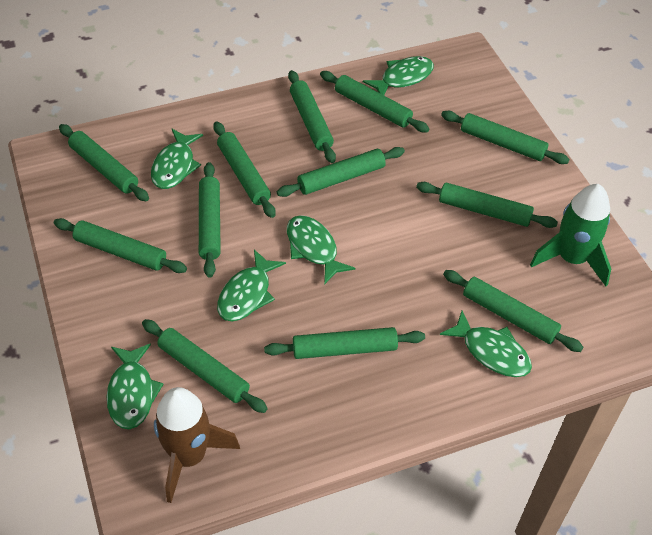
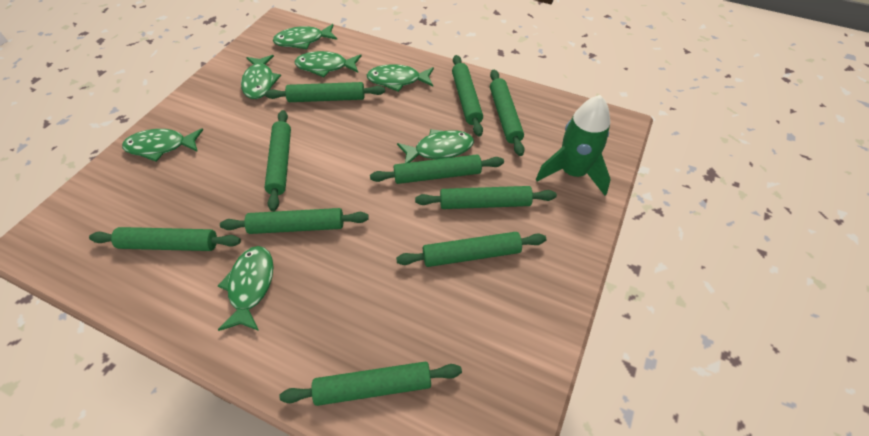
brown rocket: [154,387,240,503] = 1 -> none = 0
green fish: [107,343,164,429] [151,129,203,189] [217,249,286,321] [287,215,355,285] [363,56,434,95] [440,310,532,377] = 6 -> [122,128,203,162] [218,246,273,331] [241,55,281,99] [273,24,337,49] [295,51,361,77] [367,64,434,92] [397,129,474,163] = 7
green rolling pin: [54,218,187,273] [59,124,149,201] [142,319,267,413] [199,162,221,278] [213,121,276,218] [264,327,425,359] [277,147,405,197] [288,70,336,163] [320,71,429,132] [416,182,558,228] [441,111,569,164] [443,270,583,352] = 12 -> [89,227,241,251] [220,208,369,234] [264,110,291,211] [265,82,385,102] [279,361,462,406] [370,154,504,184] [396,232,546,267] [415,186,557,209] [452,55,483,136] [490,70,525,156] = 10

